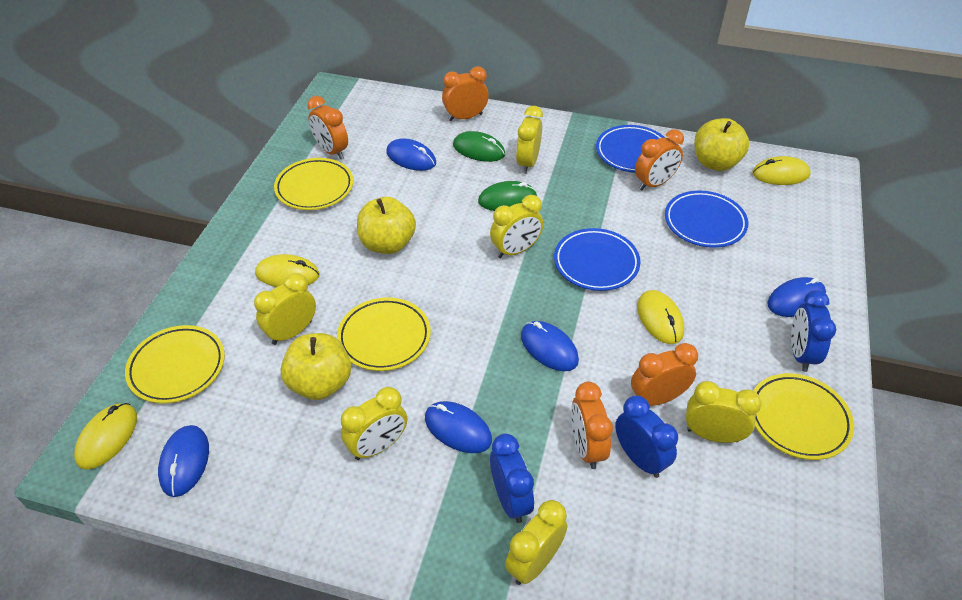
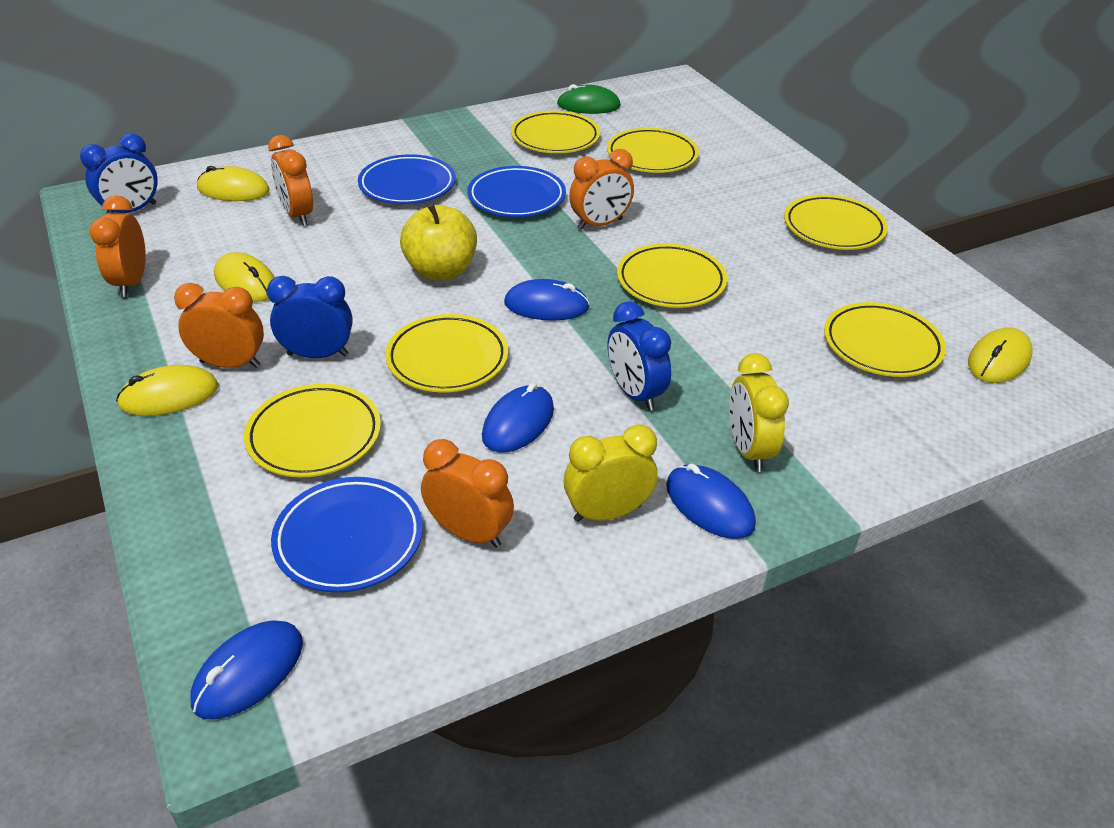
blue mouse: [158,425,209,497] [386,138,436,171] [425,401,492,453] [521,321,579,371] [767,277,826,317] = 5 -> [190,620,303,720] [482,383,554,453] [504,279,590,321] [666,464,756,539] = 4
green mouse: [453,131,505,162] [478,181,537,211] = 2 -> [557,84,621,114] = 1
yellow apple: [281,333,351,400] [357,197,416,254] [694,118,749,171] = 3 -> [400,203,477,280] = 1
yellow clock: [254,273,316,345] [341,387,407,460] [490,195,543,258] [505,500,568,585] [516,106,543,174] [686,381,762,443] = 6 -> [563,424,658,522] [729,353,789,472] = 2
yellow plate: [125,325,225,404] [274,158,353,210] [337,297,431,371] [753,373,854,460] = 4 -> [244,384,381,477] [385,314,508,393] [511,111,600,153] [607,128,699,173] [617,243,727,308] [784,195,888,250] [824,302,946,377] = 7

